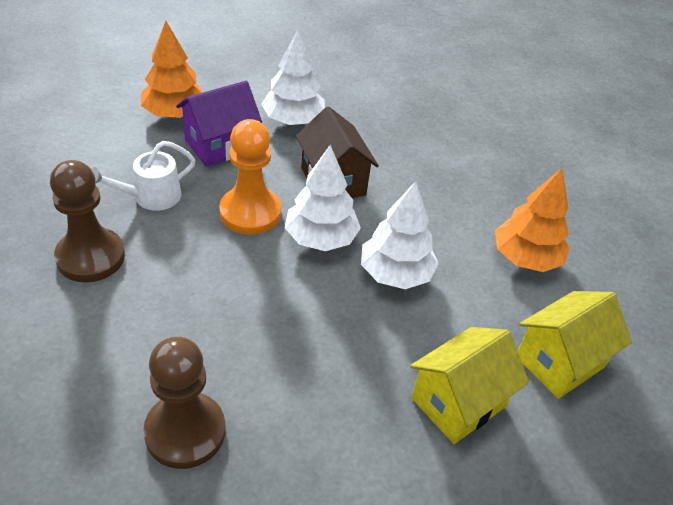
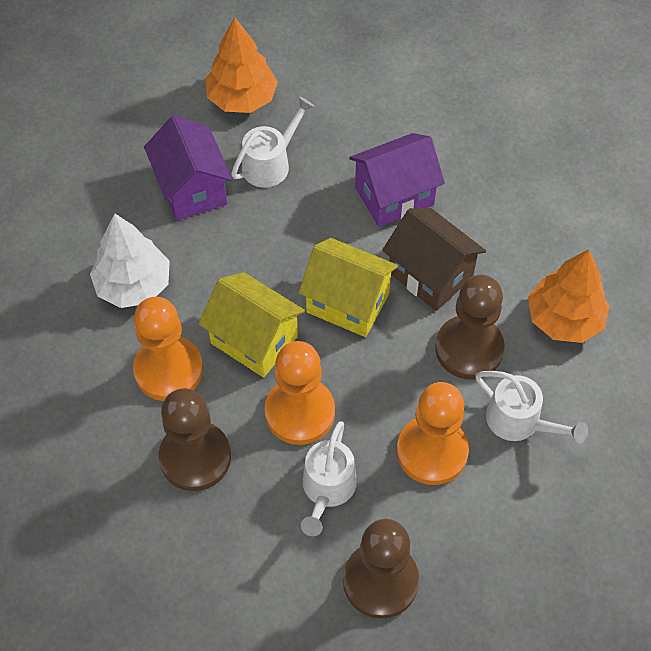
brown pawn: [50,160,125,282] [143,337,226,469] = 2 -> [159,388,231,491] [343,519,419,619] [435,275,505,379] = 3
orange pawn: [219,119,281,235] = 1 -> [133,297,203,401] [265,341,335,445] [397,382,469,485] = 3
purple house: [176,81,262,167] = 1 -> [144,115,232,221] [349,133,445,227] = 2
white tree: [261,30,325,125] [285,145,361,251] [361,181,439,289] = 3 -> [90,213,170,308] = 1
white watering can: [91,141,195,211] = 1 -> [231,97,315,188] [301,421,357,536] [475,371,588,443] = 3

